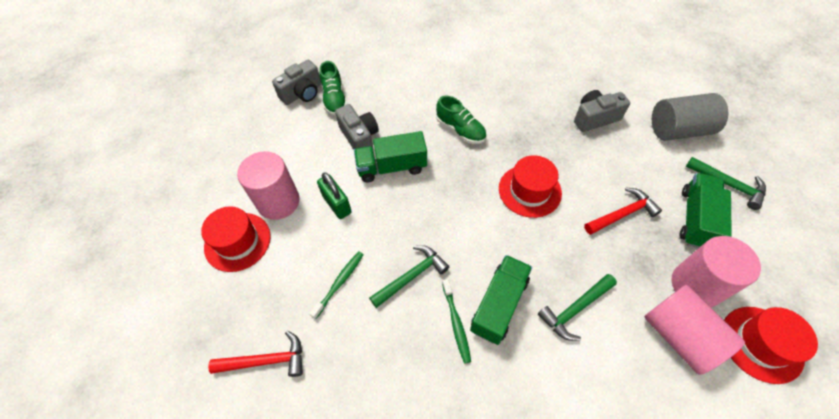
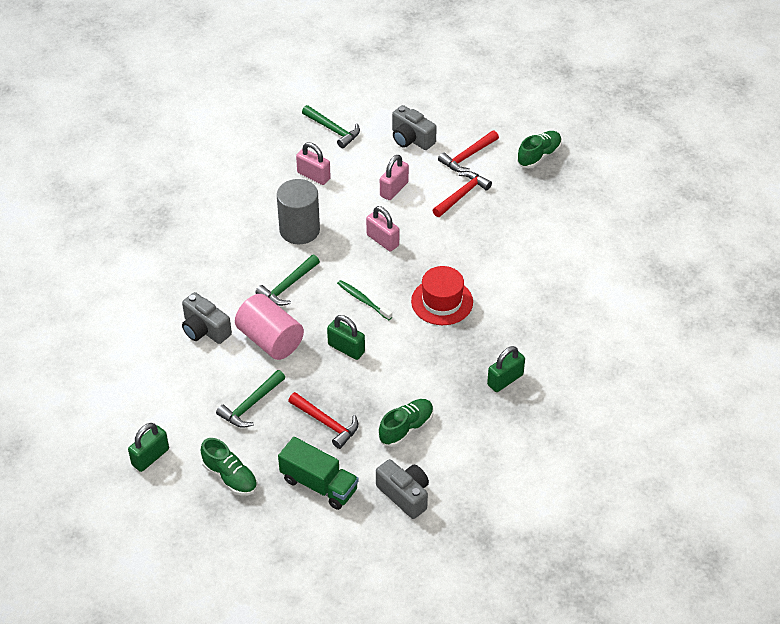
green padlock: [317,172,352,219] = 1 -> [128,423,169,472] [327,315,365,360] [487,346,525,392] = 3
green shoe: [320,61,347,115] [436,96,486,144] = 2 -> [201,438,257,495] [379,399,433,447] [517,131,562,168] = 3
green toothbrush: [309,252,364,319] [442,279,471,364] = 2 -> [337,280,392,320] = 1
green truck: [354,131,427,182] [470,255,532,345] [680,173,732,248] = 3 -> [278,437,359,510] = 1
pink cylinder: [237,151,300,220] [644,285,745,375] [672,236,761,308] = 3 -> [235,294,304,360] = 1
pink padlock: none = 0 -> [296,142,331,185] [366,206,399,251] [380,155,409,200] = 3
red hammer: [208,331,303,377] [584,187,662,235] = 2 -> [288,392,358,449] [432,171,492,217] [438,130,499,172] = 3
red hat: [201,206,271,272] [499,155,562,218] [724,307,818,384] = 3 -> [411,266,473,325] = 1

